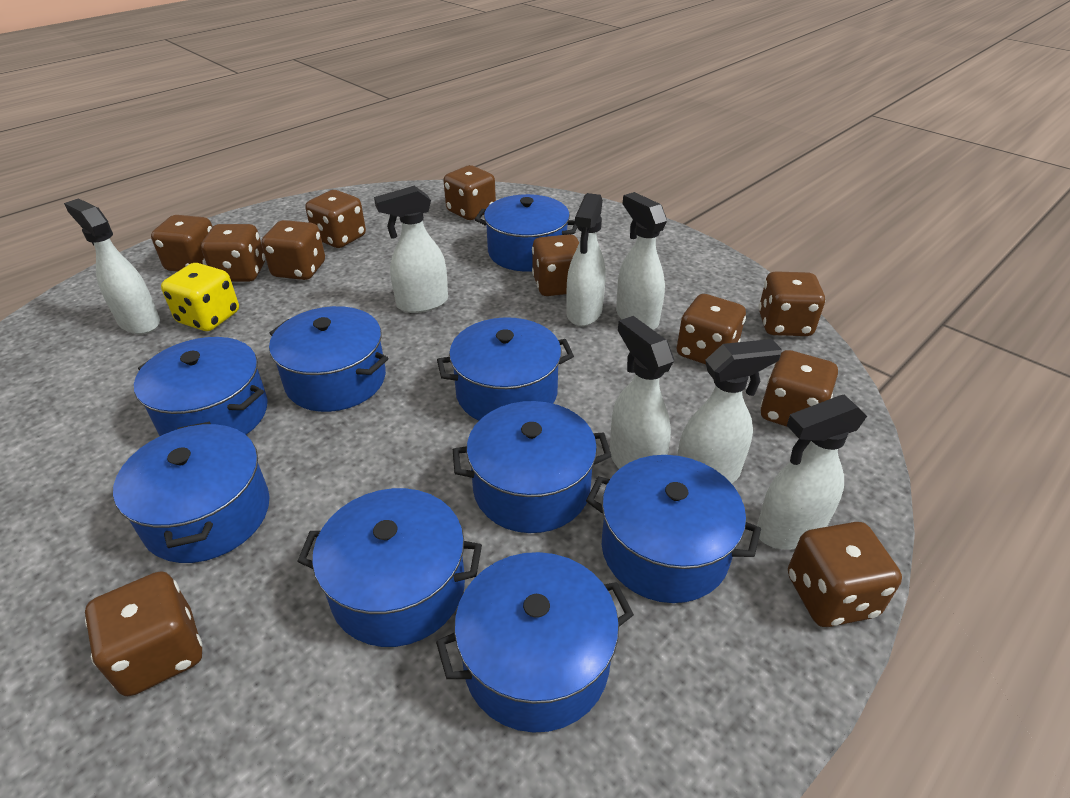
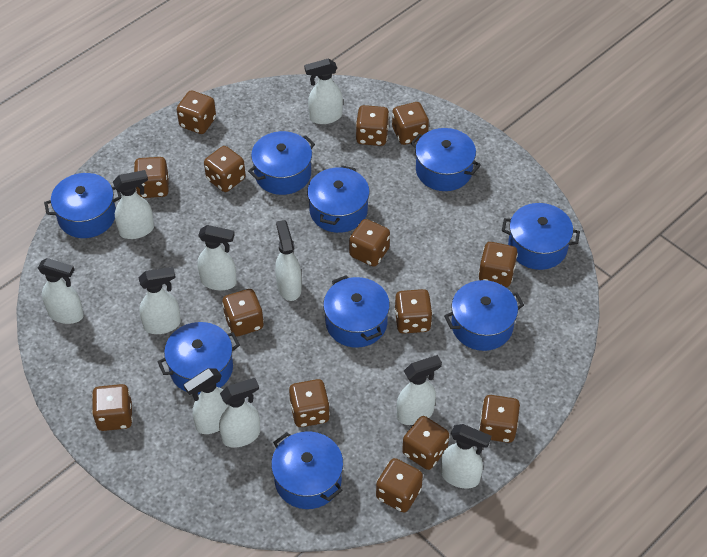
brown dice: [85,571,202,696] [151,215,213,272] [201,224,265,282] [261,220,325,280] [305,190,366,248] [444,165,496,220] [532,234,579,296] [677,294,746,364] [758,271,825,336] [760,350,838,427] [788,522,902,627] = 11 -> [92,384,133,431] [134,157,169,198] [177,90,216,134] [204,146,245,192] [222,289,264,337] [289,379,330,427] [349,219,390,267] [356,105,389,146] [376,458,423,513] [392,102,429,145] [394,289,433,334] [402,416,449,470] [478,242,518,287] [479,395,520,443] = 14
white spray bottle: [64,199,160,334] [374,186,448,313] [566,193,606,326] [610,316,674,469] [616,192,667,330] [677,339,782,484] [757,394,867,550] = 7 -> [38,258,84,324] [113,170,154,239] [138,267,181,334] [184,368,229,434] [197,225,237,290] [219,378,260,448] [275,220,302,301] [304,59,343,124] [397,355,442,425] [440,424,491,488] = 10
yellow dice: [161,263,239,331] = 1 -> none = 0

